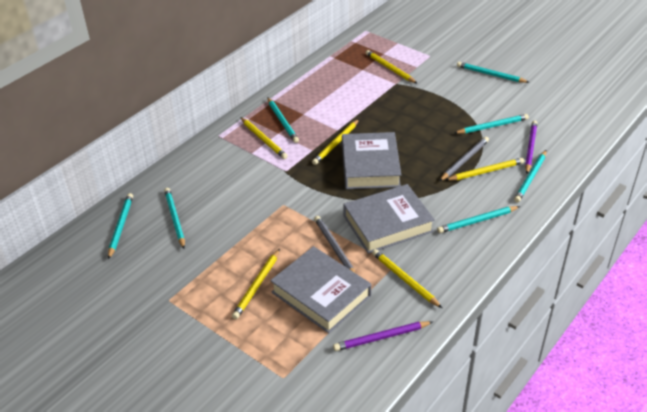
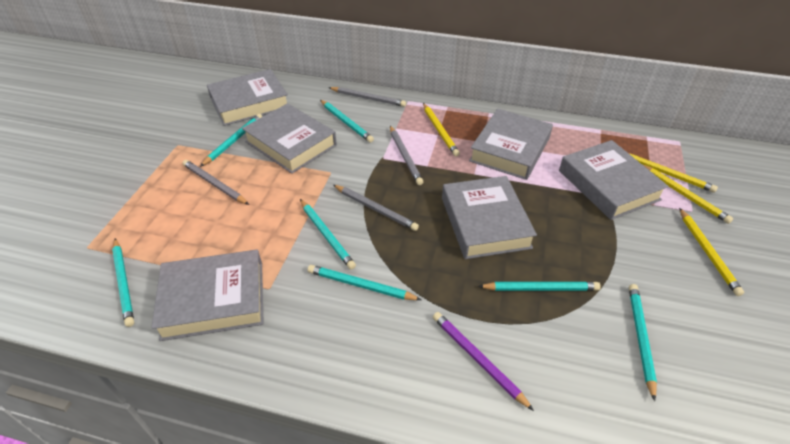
grey book: [270,246,371,333] [342,132,401,189] [343,184,435,254] = 3 -> [151,250,264,341] [207,69,288,126] [242,103,337,174] [442,176,537,259] [469,109,553,180] [559,140,669,220] = 6
grey pencil: [314,216,355,273] [439,137,489,181] = 2 -> [183,160,249,205] [328,87,406,107] [333,185,419,231] [390,126,423,185] = 4
purple pencil: [333,321,432,351] [525,121,538,174] = 2 -> [433,312,534,411] = 1
yellow pencil: [232,249,280,319] [240,117,288,159] [312,119,359,165] [366,50,417,83] [372,249,442,308] [446,158,524,181] = 6 -> [423,103,460,156] [629,153,718,193] [642,164,733,224] [679,208,744,296] = 4

